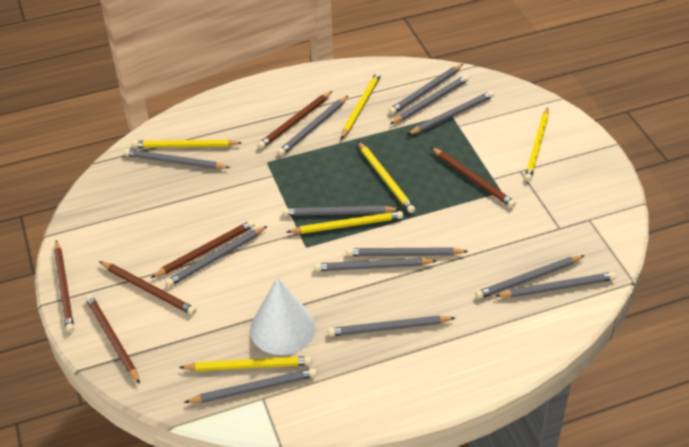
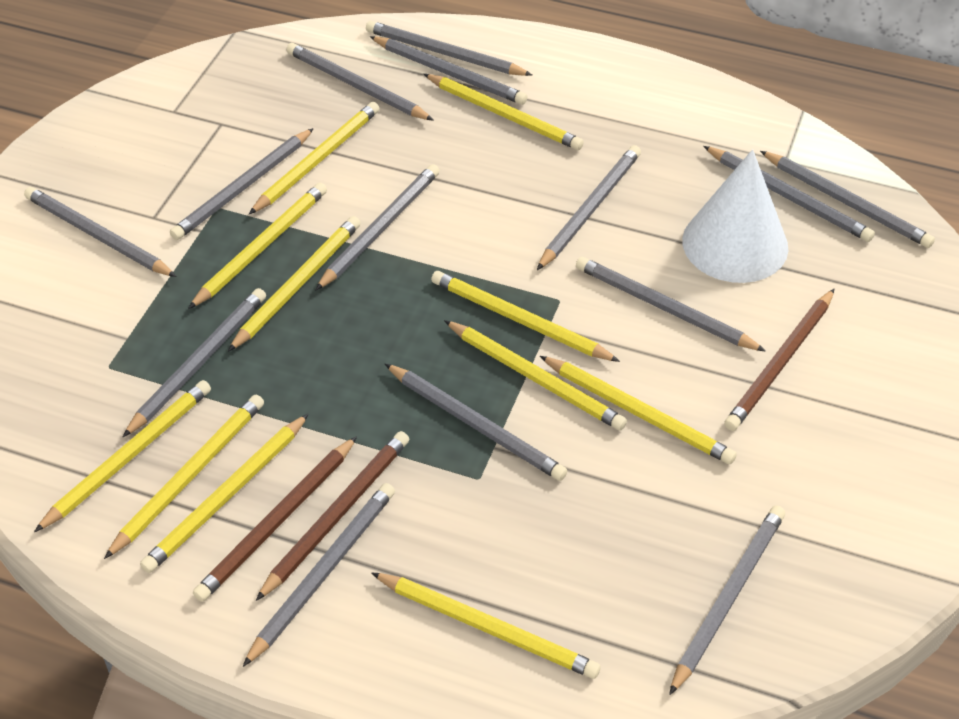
brown pencil: [54,240,74,332] [85,294,140,384] [99,261,196,315] [151,220,255,278] [258,91,332,149] [431,147,516,208] = 6 -> [193,436,357,602] [256,431,409,601] [724,289,834,431] = 3
grey pencil: [124,149,230,169] [165,226,267,287] [184,368,317,403] [278,96,348,156] [283,206,400,216] [315,258,437,271] [328,316,455,336] [347,247,469,256] [389,64,463,115] [390,75,469,124] [407,91,494,135] [475,255,585,299] [495,272,616,298] = 13 -> [24,187,177,277] [123,288,266,437] [170,128,314,240] [243,483,395,667] [286,43,434,121] [315,164,440,291] [366,21,532,76] [369,36,528,105] [385,364,567,481] [537,145,641,270] [576,257,766,352] [669,506,785,695] [703,146,875,242] [760,151,935,248] = 14
yellow pencil: [132,140,242,148] [179,356,312,371] [287,211,403,234] [341,72,381,139] [358,141,415,213] [524,107,549,182] = 6 -> [34,380,211,532] [104,395,264,559] [140,414,309,573] [188,183,327,309] [228,216,361,352] [249,102,380,214] [371,572,601,679] [424,74,584,150] [431,271,620,362] [444,320,627,430] [540,356,737,464] = 11

